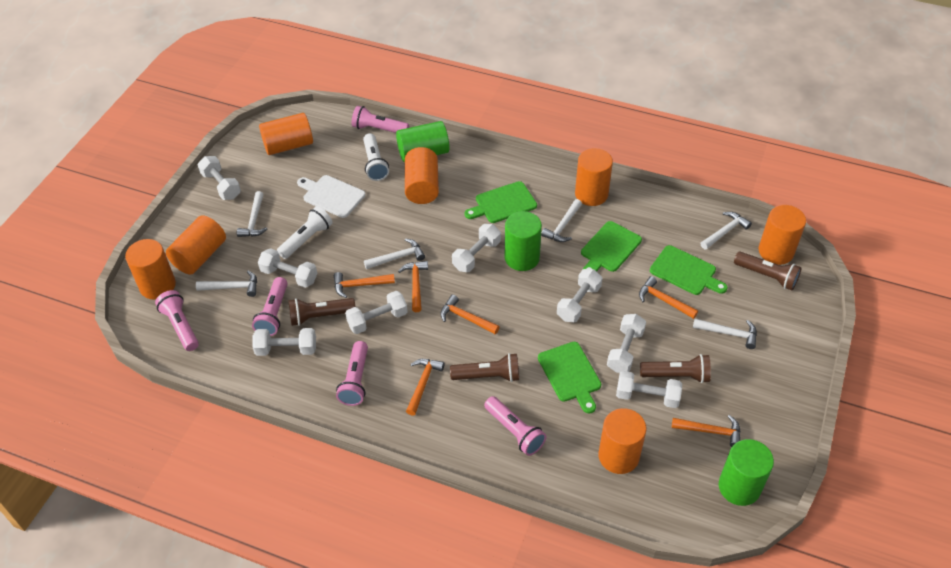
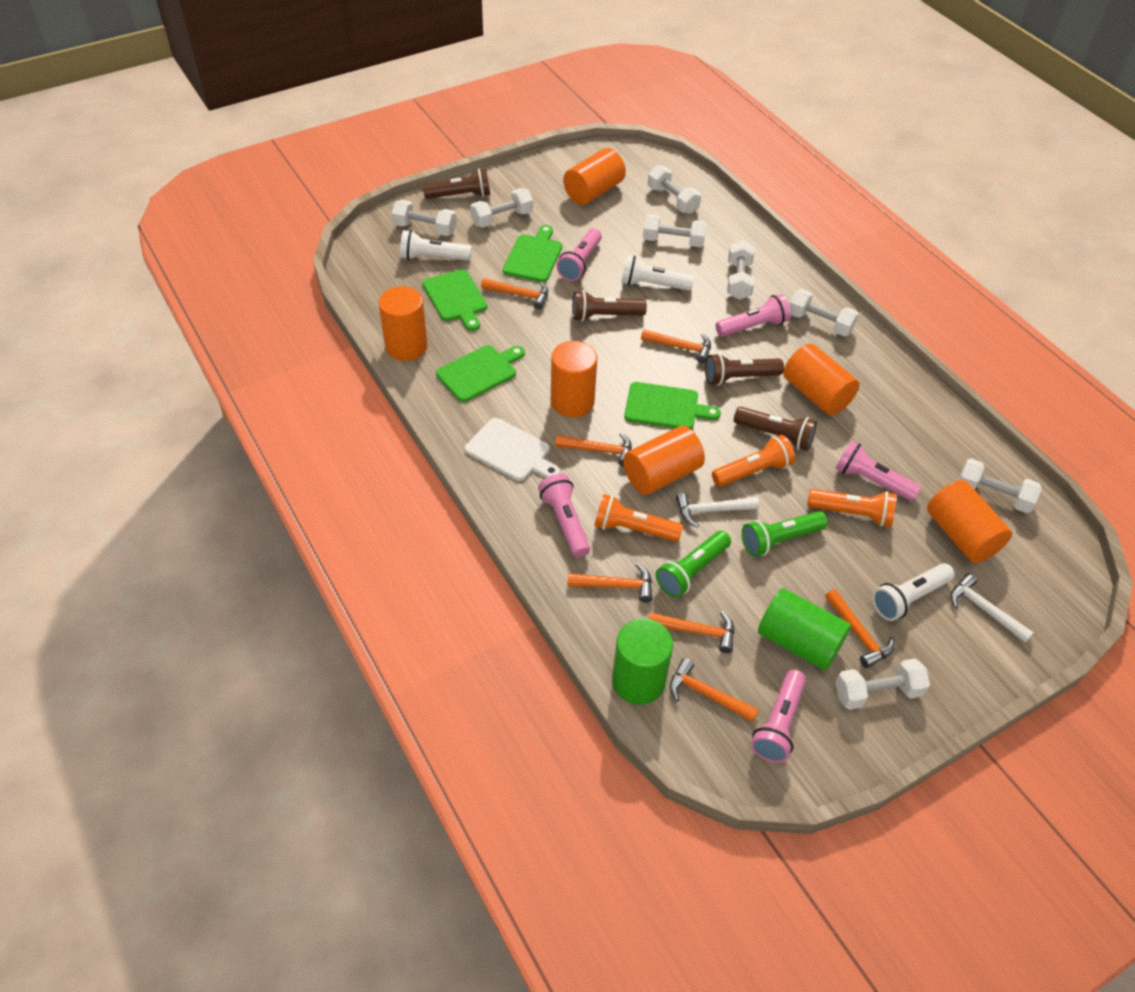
green cylinder: [396,121,450,162] [505,211,542,271] [719,439,774,506] = 3 -> [612,618,673,704] [758,588,851,671] = 2
green flashlight: none = 0 -> [656,531,731,598] [742,511,828,557] = 2
orange cylinder: [125,239,176,299] [166,215,226,275] [259,113,313,155] [405,147,439,204] [575,148,613,206] [598,408,647,474] [759,205,806,265] = 7 -> [379,286,428,361] [551,341,597,417] [563,148,626,205] [623,426,705,495] [783,344,860,415] [927,480,1012,563] = 6
orange flashlight: none = 0 -> [594,494,683,542] [712,435,795,487] [807,489,897,527] = 3
orange hammer: [334,272,395,298] [398,261,428,312] [406,359,445,416] [440,295,500,334] [639,276,698,319] [672,415,741,447] = 6 -> [481,278,548,309] [555,433,632,467] [567,563,652,603] [641,329,711,363] [648,611,734,653] [670,658,759,722] [825,589,895,668] = 7
white flashlight: [277,206,332,259] [363,133,389,181] = 2 -> [400,230,472,261] [621,255,694,291] [872,563,955,621] = 3
white hammer: [196,270,257,297] [237,191,267,237] [364,238,425,269] [541,199,582,242] [693,318,757,349] [700,212,752,249] = 6 -> [676,492,759,528] [951,573,1034,643] = 2

